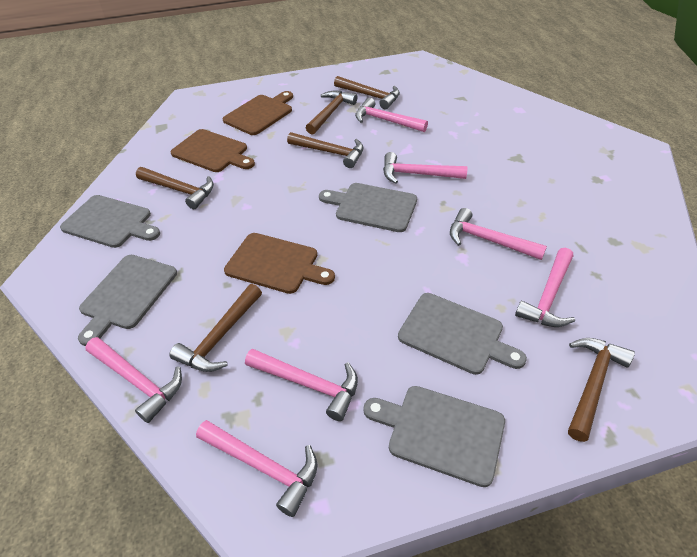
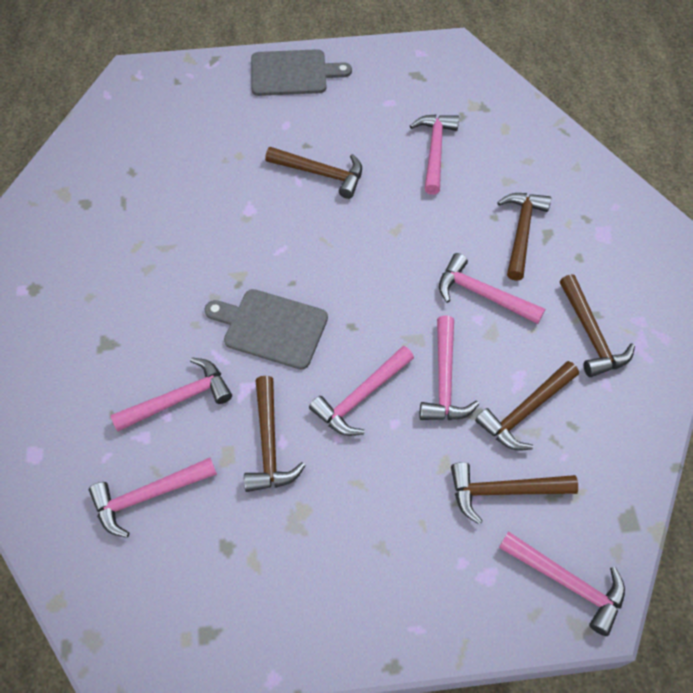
brown cutting board: [171,129,255,172] [223,91,293,135] [224,233,335,294] = 3 -> none = 0
grey cutting board: [60,195,160,248] [78,255,177,346] [319,183,417,232] [363,386,505,487] [398,293,527,375] = 5 -> [204,289,328,370] [251,49,352,96] = 2

